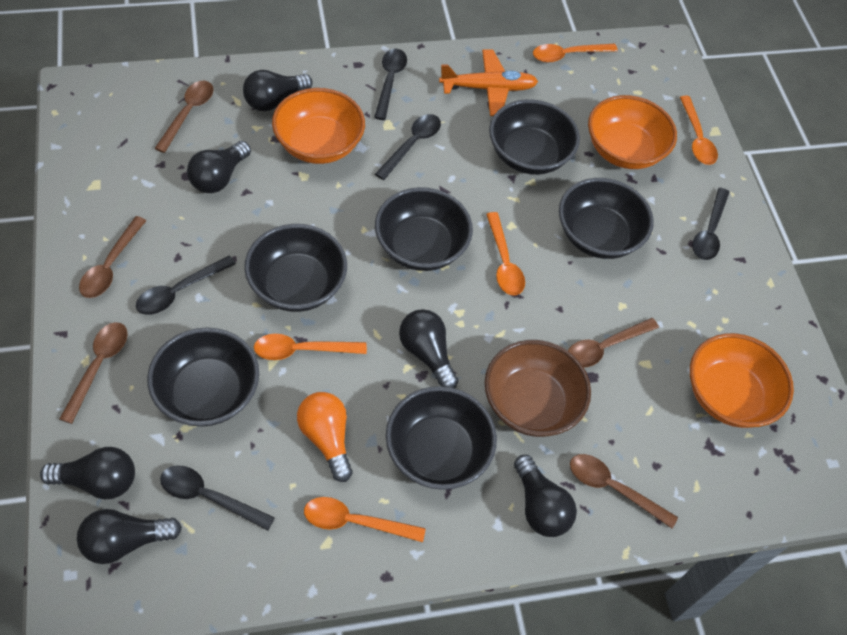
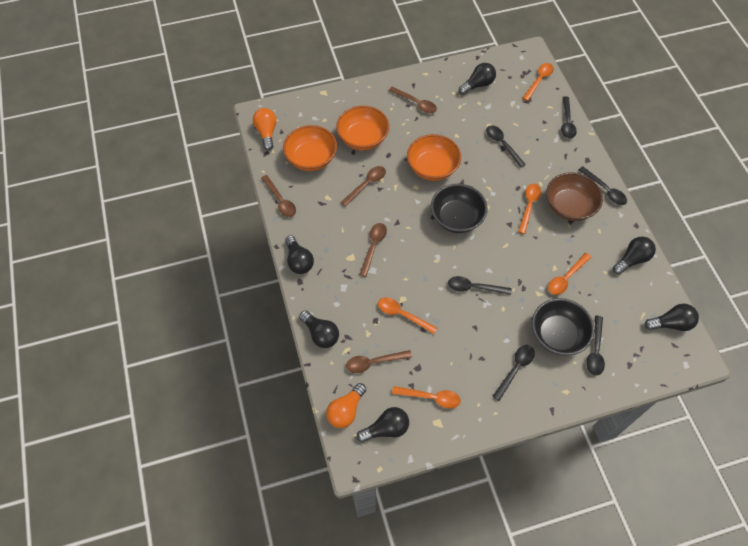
black bowl: [147,327,259,427] [244,224,347,312] [375,187,473,271] [386,386,497,490] [489,99,580,175] [559,178,654,259] = 6 -> [431,184,488,233] [532,298,595,356] = 2
black spoon: [136,255,236,315] [160,465,275,531] [374,49,407,120] [375,114,441,180] [692,188,730,260] = 5 -> [448,276,511,295] [486,125,526,168] [492,345,535,401] [561,96,577,139] [579,166,627,205] [586,316,605,376] = 6
orange light bulb: [297,392,353,482] = 1 -> [253,108,277,150] [326,383,366,428] = 2
orange plane: [439,49,538,116] = 1 -> none = 0

